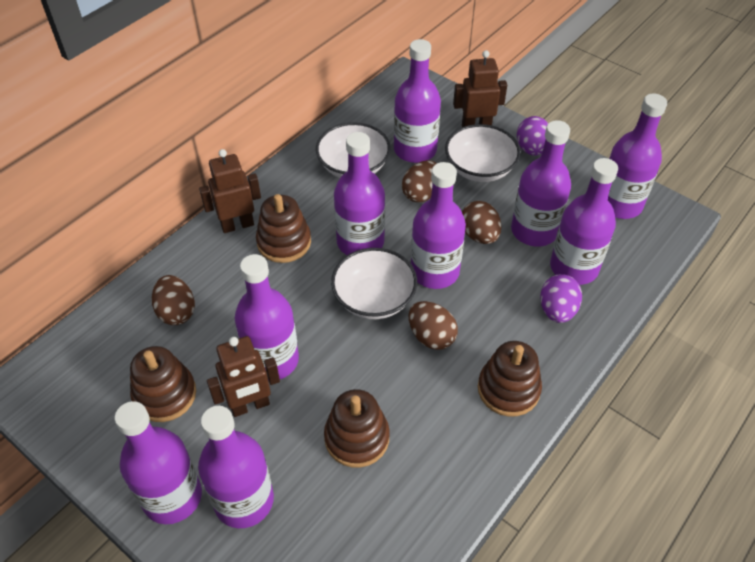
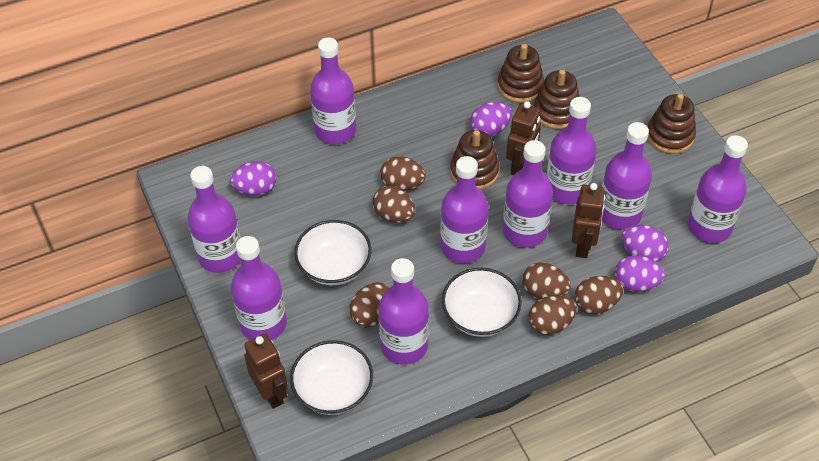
brown egg: [152,275,195,325] [402,160,437,202] [409,301,458,350] [462,201,502,244] = 4 -> [349,282,389,328] [372,186,415,223] [380,156,426,191] [522,262,571,299] [529,295,577,335] [575,276,623,314] = 6
purple egg: [517,116,548,156] [540,274,582,323] = 2 -> [230,161,276,196] [470,102,512,137] [615,255,665,292] [621,225,669,262] = 4

